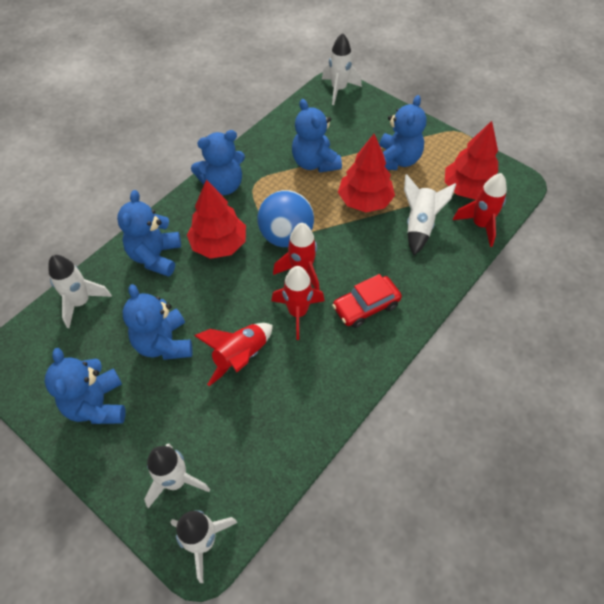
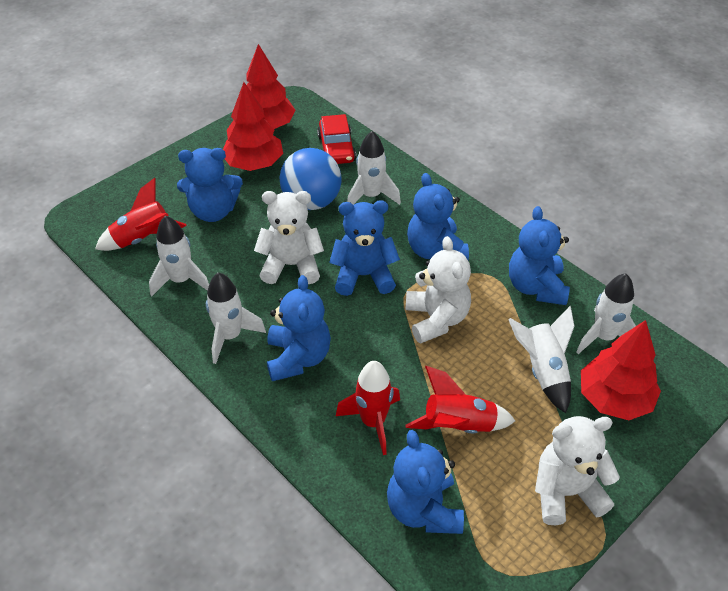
red rocket: [194,323,273,386] [271,266,325,340] [273,223,319,290] [453,173,507,247] = 4 -> [95,178,187,251] [336,361,400,455] [405,366,515,433] = 3
white teddy bear: none = 0 -> [254,191,324,284] [406,236,471,344] [535,416,620,525] = 3

